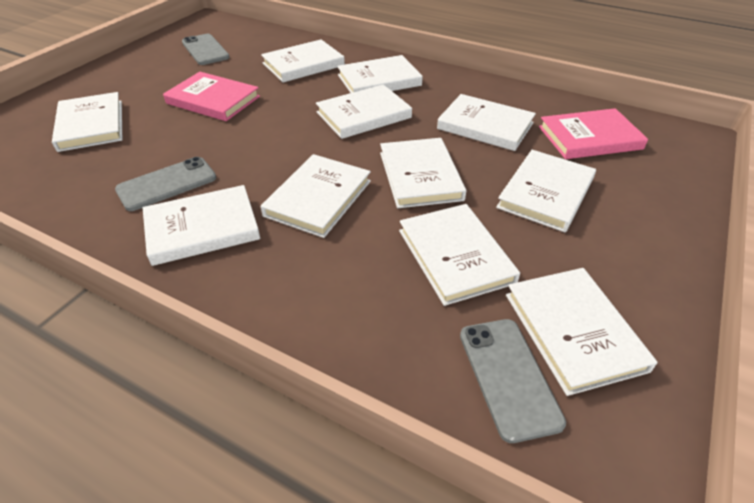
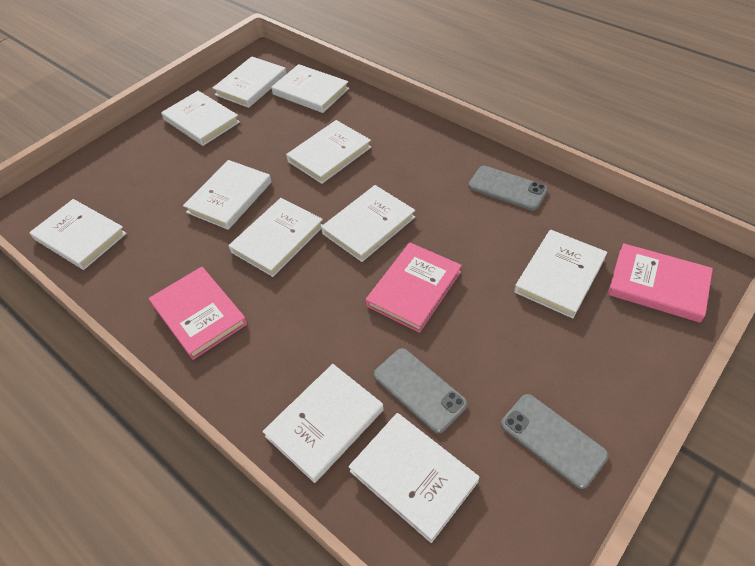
pink book: [163,72,260,121] [539,108,648,159] = 2 -> [148,267,247,360] [366,243,462,333] [608,243,713,322] = 3

